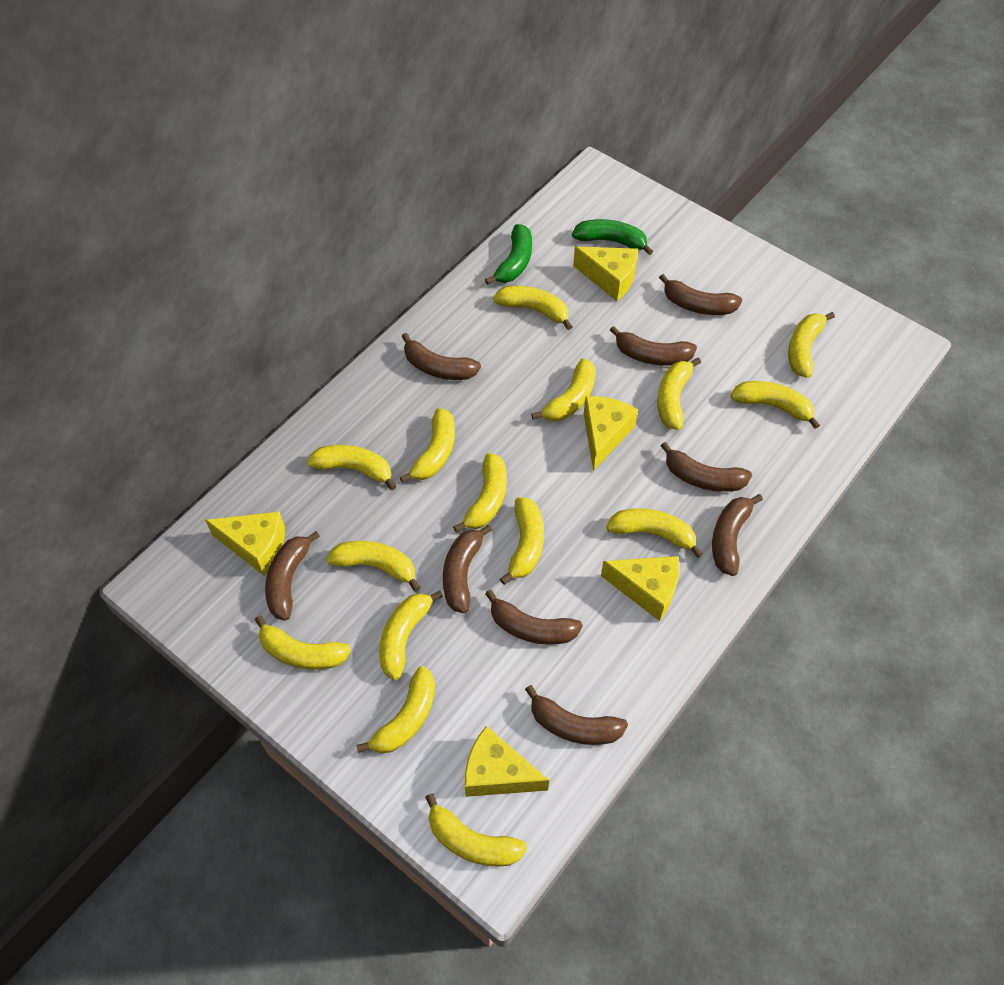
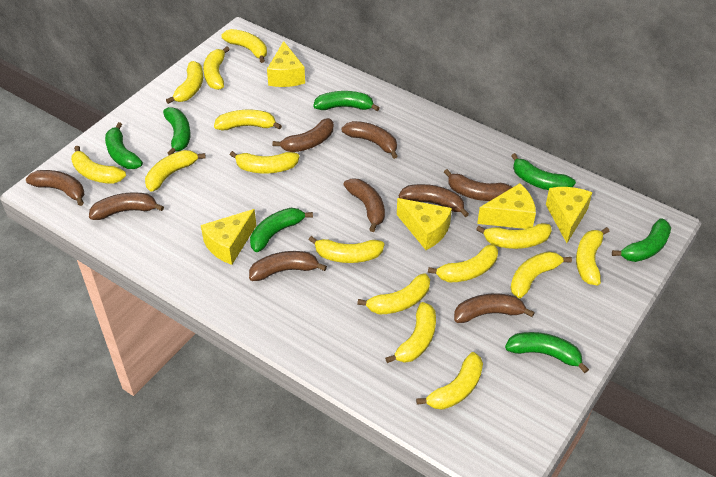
green banana: [485,224,532,285] [572,219,653,255] = 2 -> [105,122,143,169] [163,107,191,155] [250,208,313,252] [313,91,380,111] [505,332,589,373] [511,153,576,190] [612,218,671,262] = 7

